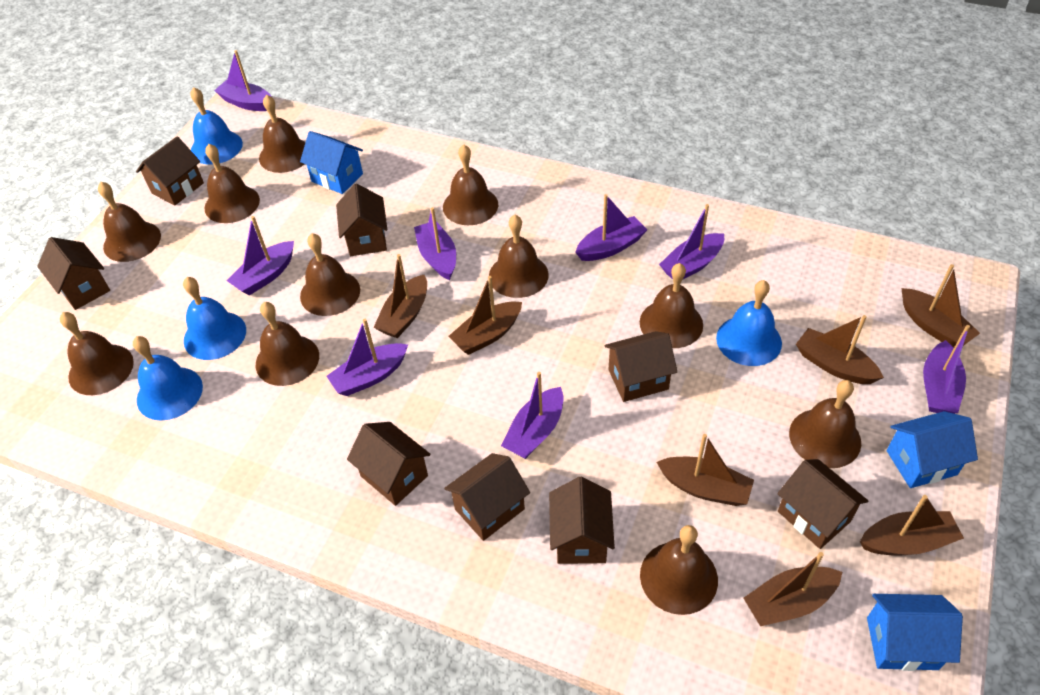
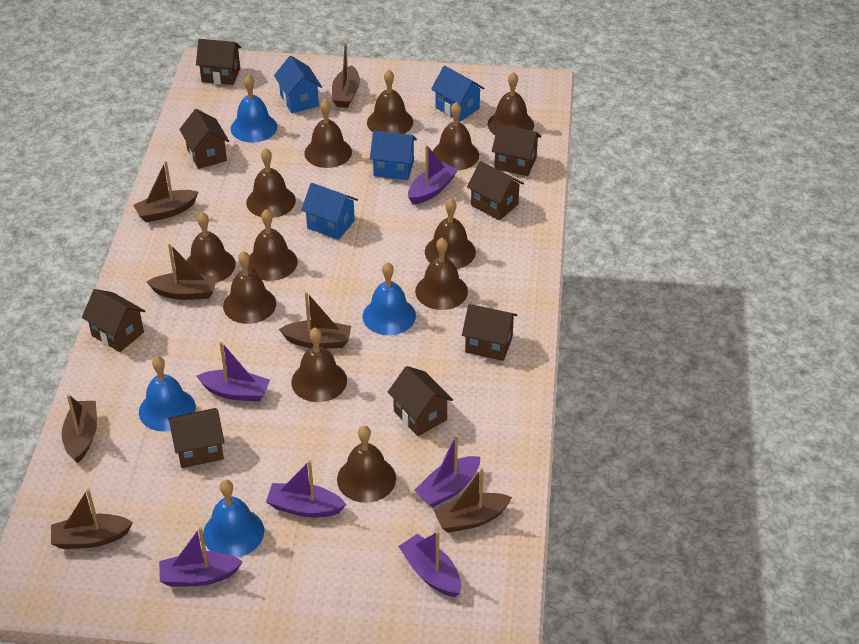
blue house: [300,131,363,194] [867,594,963,671] [887,411,978,488] = 3 -> [274,56,322,113] [301,183,358,240] [370,131,417,180] [431,66,485,122] = 4
brown bell: [60,312,134,395] [98,182,161,262] [204,144,260,223] [256,302,319,386] [259,95,306,173] [300,233,360,316] [443,144,498,225] [489,215,549,298] [640,263,703,348] [640,525,718,615] [789,380,861,468] = 11 -> [186,212,236,283] [223,251,276,324] [246,148,296,218] [248,209,298,281] [291,328,347,402] [304,100,352,168] [337,426,396,503] [367,70,413,134] [415,238,468,310] [425,198,476,269] [432,102,479,170] [488,72,534,135] = 12
purple boat: [214,50,272,111] [227,216,294,295] [326,319,408,396] [414,207,456,280] [501,372,563,459] [575,194,647,261] [659,204,724,279] [923,325,970,414] = 8 -> [159,527,243,586] [197,342,270,402] [266,460,346,517] [398,531,461,597] [408,145,458,205] [414,435,480,507] = 6

